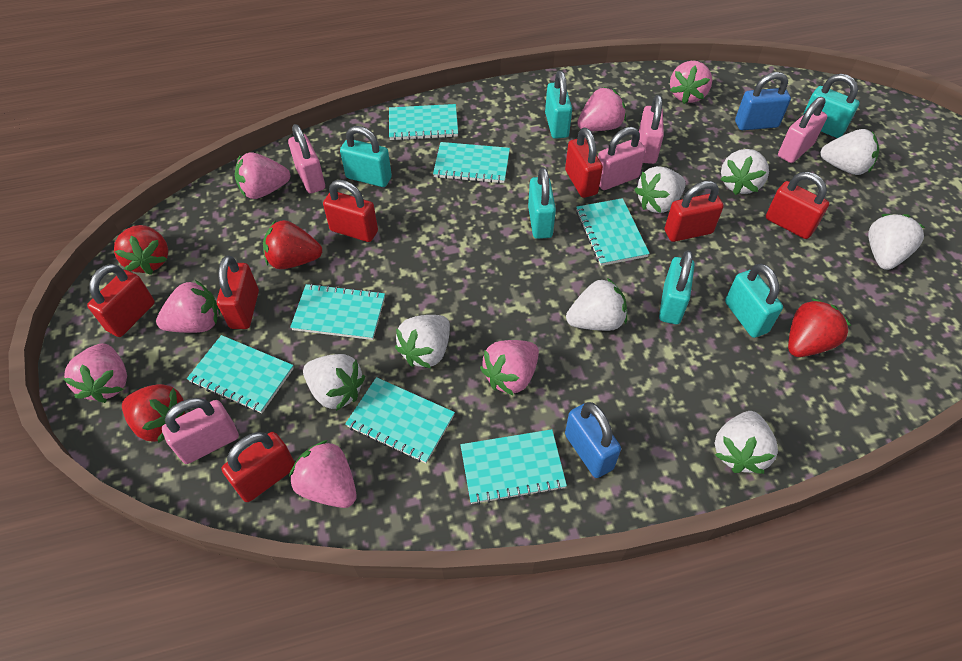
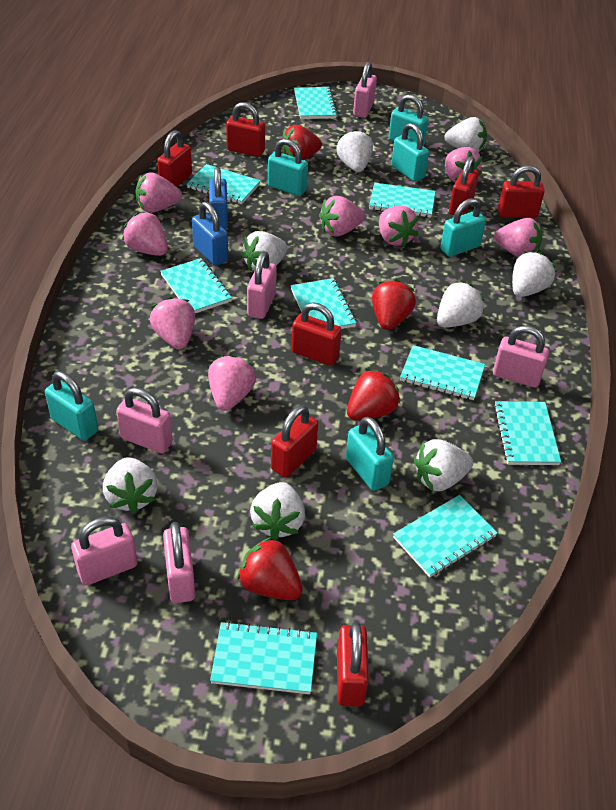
pink padlock: [162,398,239,464] [288,124,325,194] [598,127,646,190] [639,95,664,164] [778,97,827,163] = 5 -> [71,516,138,585] [116,387,173,453] [163,522,195,603] [247,251,277,319] [353,62,377,118] [493,325,549,388] = 6
pink strawberry: [64,343,127,403] [156,280,220,333] [235,152,290,199] [289,440,356,508] [480,340,539,396] [577,87,626,131] [670,61,712,104] = 7 -> [122,212,168,256] [136,172,182,213] [150,297,195,350] [208,355,256,411] [319,196,365,237] [379,206,418,247] [445,147,483,183] [494,218,542,257] = 8
turquoise notebook: [187,335,294,413] [290,283,385,340] [345,377,455,463] [389,104,458,140] [433,142,510,184] [460,429,567,505] [576,198,650,266] = 7 -> [160,258,232,313] [187,164,260,204] [210,621,317,694] [291,278,356,329] [294,87,337,119] [369,183,436,217] [393,495,498,577] [400,345,485,400] [494,401,561,465] = 9

